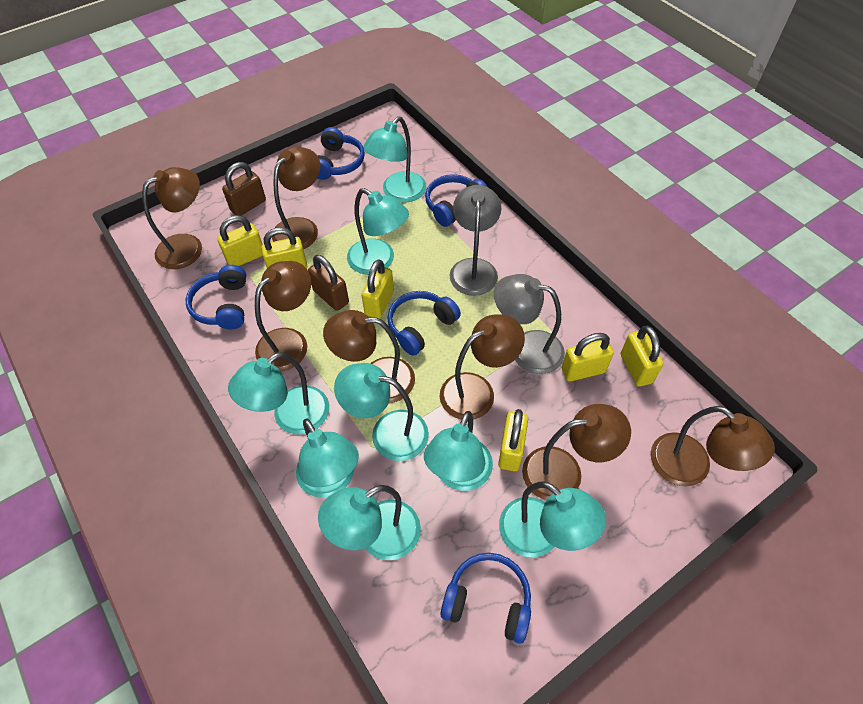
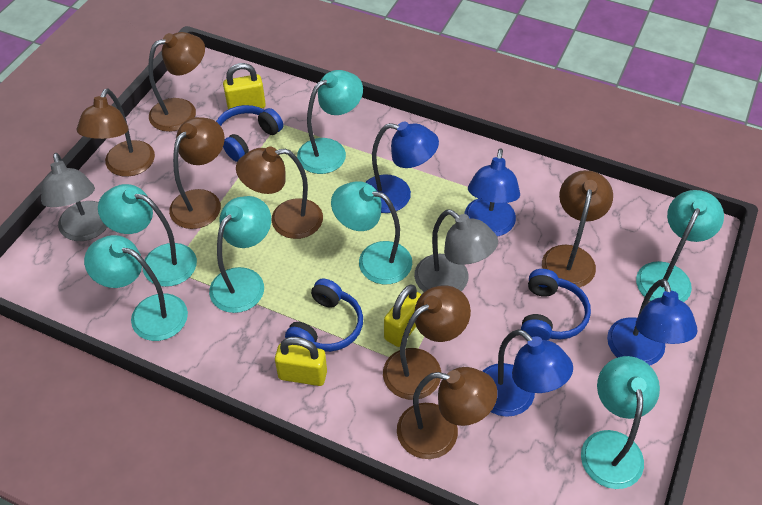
blue headphones: [186,265,246,329] [318,127,365,180] [387,291,461,356] [425,174,487,227] [440,553,531,644] = 5 -> [216,105,283,162] [285,278,363,352] [521,269,591,340] = 3
blue lamp: none = 0 -> [365,122,439,213] [464,148,520,237] [482,329,573,417] [607,279,698,365] = 4
brown padlock: [222,162,266,216] [308,255,349,311] = 2 -> none = 0
turquoise lamp: [228,352,329,435] [296,419,359,498] [318,485,421,560] [334,363,429,461] [347,188,409,275] [363,116,426,203] [424,411,493,491] [499,481,606,557] = 8 -> [84,235,188,341] [98,184,197,287] [209,196,271,313] [297,70,363,174] [331,181,412,285] [581,356,660,489] [636,190,724,302] = 7
yellow padlock: [217,215,263,266] [261,227,307,269] [361,259,394,319] [498,409,528,471] [562,333,614,382] [621,325,663,387] = 6 -> [223,63,266,109] [275,337,327,386] [384,284,422,347] = 3

